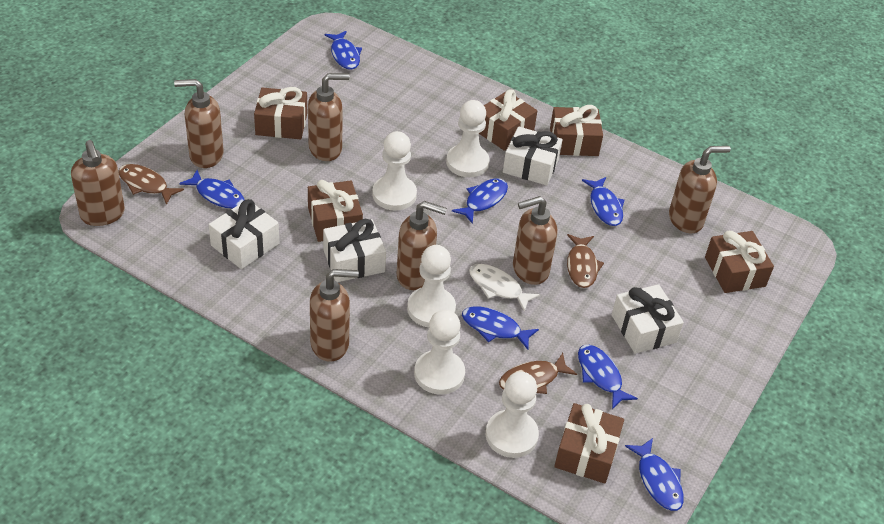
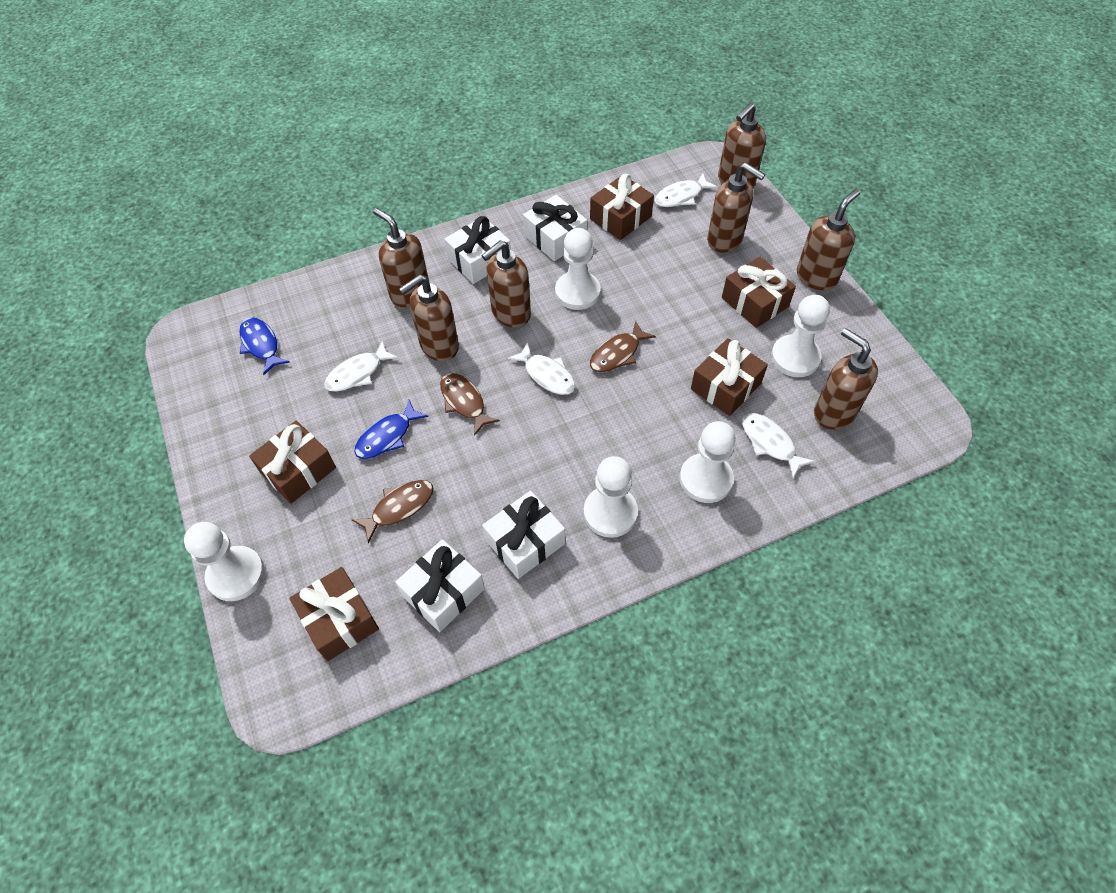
blue fish: [179,170,245,209] [324,31,362,70] [452,178,508,224] [462,307,539,350] [578,345,638,409] [582,177,624,226] [625,438,684,511] = 7 -> [239,317,290,375] [354,400,429,459] = 2
brown gift: [254,87,307,139] [308,180,363,242] [479,89,537,151] [550,105,603,156] [554,403,624,483] [705,231,774,293] = 6 -> [249,421,336,504] [290,567,379,661] [590,174,654,240] [691,338,768,416] [722,257,796,328] = 5
white fish: [469,264,540,312] = 1 -> [324,340,398,392] [508,342,575,395] [655,173,717,207] [742,413,815,478] = 4

